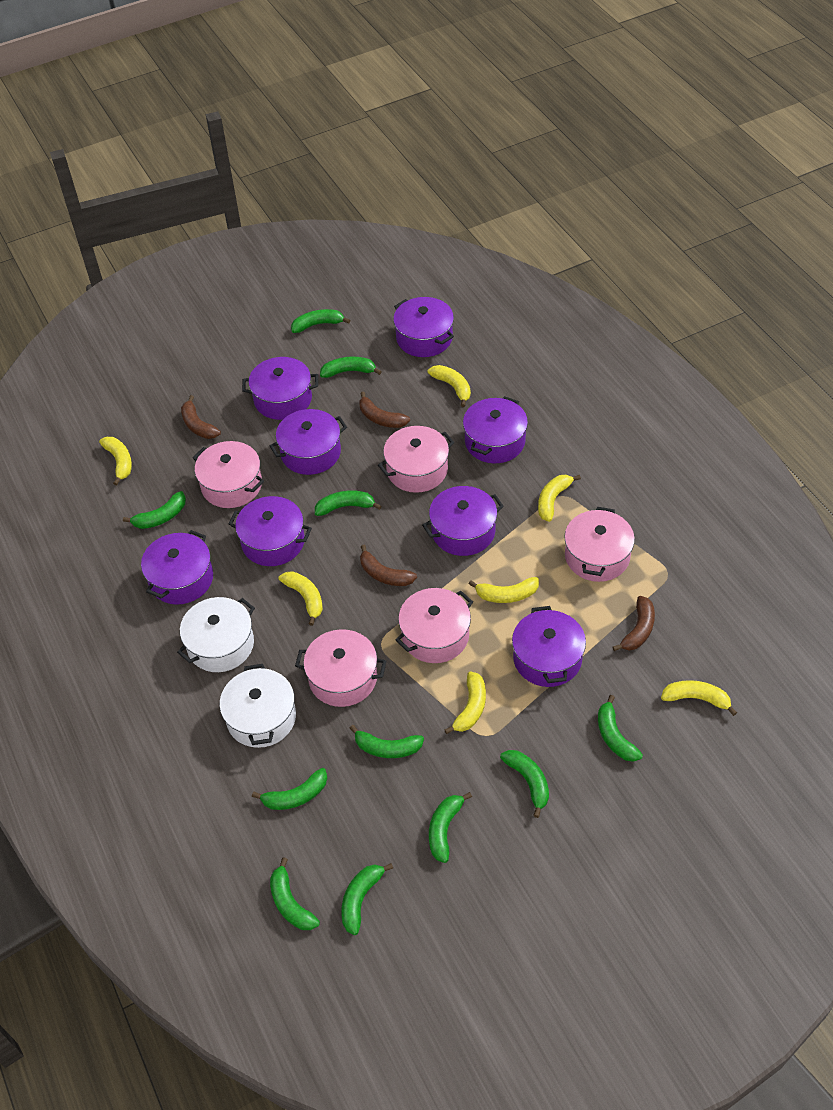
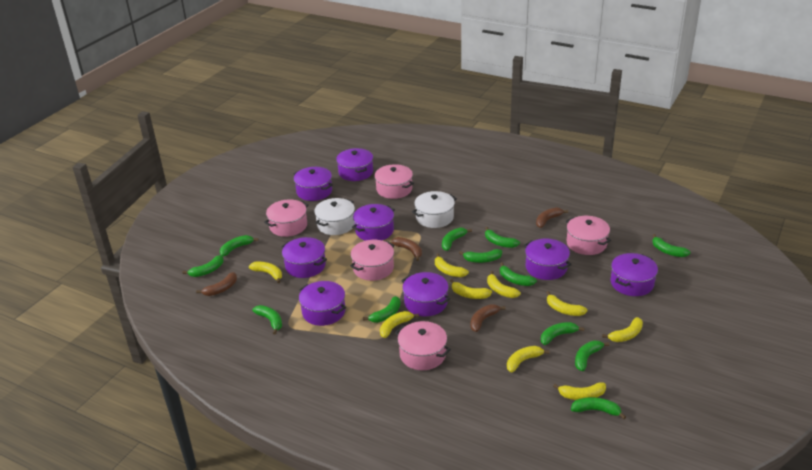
green banana: [123,491,186,529] [252,768,327,810] [270,857,320,930] [291,309,350,333] [315,490,382,516] [320,356,382,378] [341,863,393,935] [350,725,424,758] [429,792,472,863] [500,750,549,818] [598,695,643,762] = 11 -> [183,255,224,277] [220,235,259,256] [252,305,282,335] [363,296,401,323] [442,228,472,251] [459,249,502,263] [485,227,520,248] [500,262,537,286] [541,322,584,345] [571,397,626,419] [575,340,610,371] [652,234,691,257] = 12
yellow banana: [99,437,132,486] [279,571,323,626] [428,365,471,407] [444,672,486,734] [469,577,539,603] [538,475,581,522] [661,680,737,716] = 7 -> [249,262,282,283] [380,311,419,338] [435,253,469,277] [450,279,492,299] [487,271,521,298] [507,346,550,373] [546,291,588,316] [553,382,606,400] [602,317,643,342] = 9

